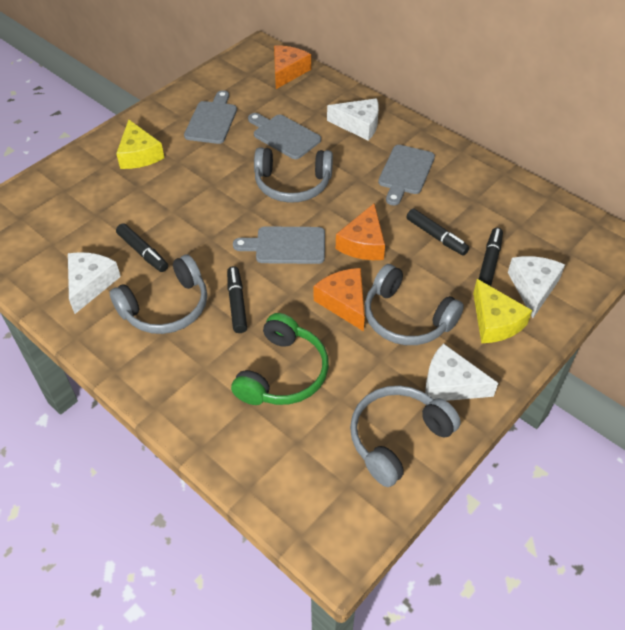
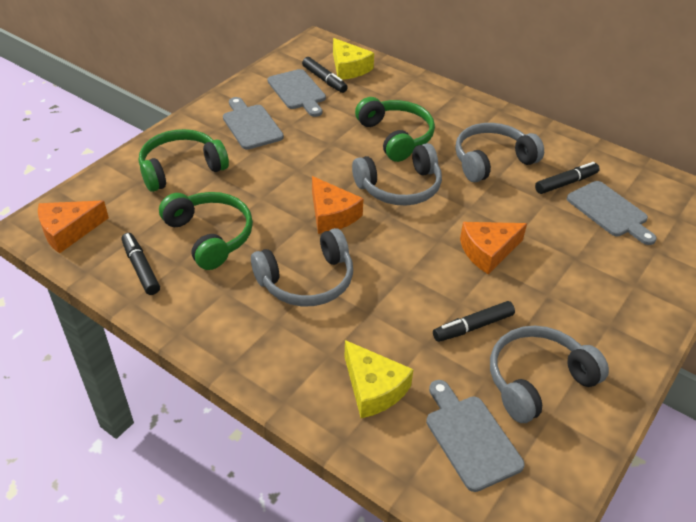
green headphones: [231,313,329,405] = 1 -> [139,129,229,192] [159,192,253,270] [355,97,435,162] = 3
white cheese: [68,252,121,314] [327,98,379,141] [425,343,498,401] [508,256,565,318] = 4 -> none = 0

